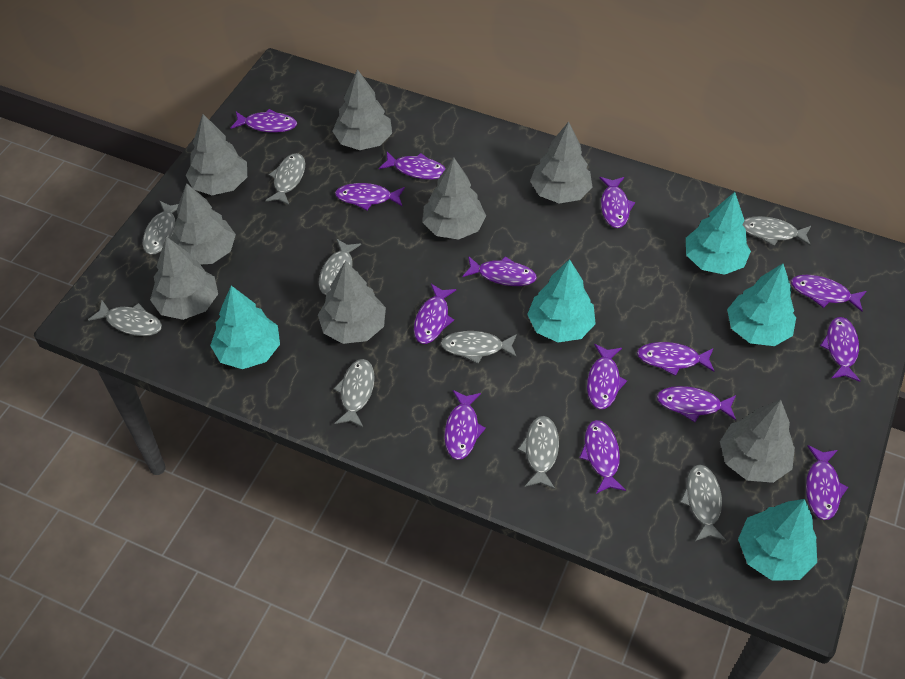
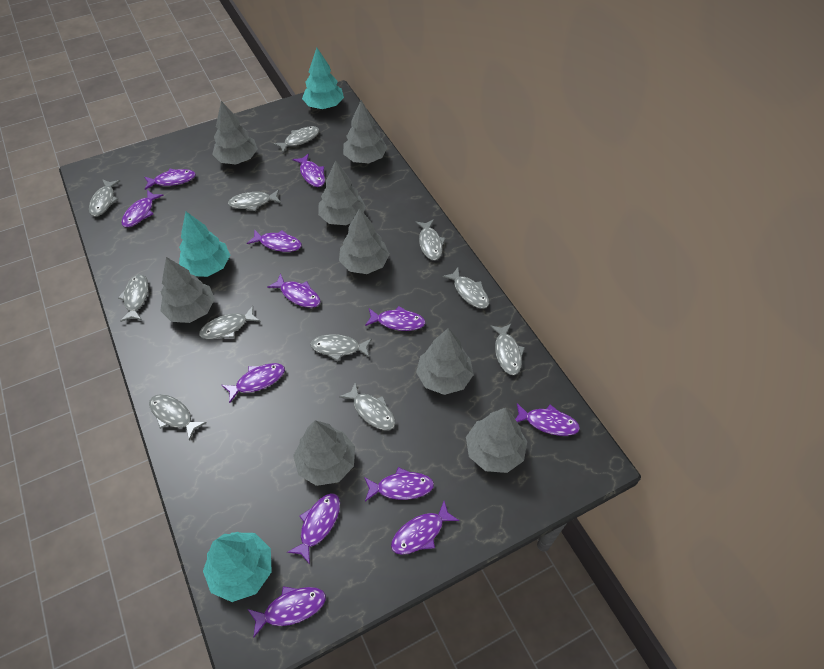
grey fish: [88,300,162,336] [143,201,179,255] [265,153,305,206] [319,239,361,295] [334,359,375,427] [441,331,517,364] [518,416,559,489] [680,464,726,541] [743,216,811,246] = 9 -> [89,179,120,216] [118,274,149,322] [149,394,206,440] [199,306,261,339] [228,189,281,211] [273,126,319,153] [310,334,372,361] [339,382,395,430] [415,219,446,260] [442,268,489,309] [490,324,525,375] = 11
purple fish: [231,109,297,133] [335,183,405,210] [379,152,446,180] [414,284,456,344] [444,390,486,460] [463,256,537,286] [579,420,626,494] [587,344,627,409] [600,177,635,228] [637,342,715,376] [656,386,736,422] [791,275,866,312] [806,445,848,520] [820,317,860,382] = 14 -> [121,190,164,227] [144,169,196,190] [222,363,285,403] [247,229,302,252] [248,586,326,638] [267,273,321,308] [287,493,340,564] [292,153,325,187] [364,467,434,501] [365,306,426,331] [391,500,460,555] [515,403,580,436] = 12
turquoise tree: [210,286,280,369] [527,259,596,342] [686,192,751,275] [727,263,796,346] [738,499,817,581] = 5 -> [179,212,230,277] [203,532,272,602] [302,48,344,109] = 3

